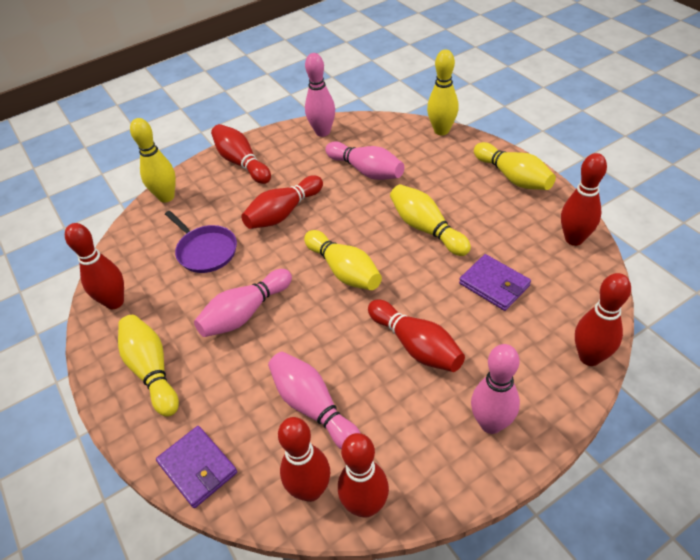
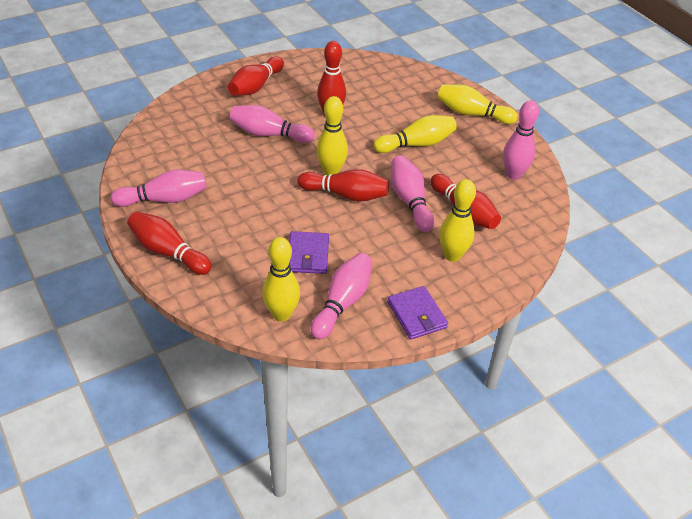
purple pan: [165,211,237,273] = 1 -> none = 0
red bowling pin: [65,223,124,309] [211,124,271,184] [241,175,323,229] [278,417,330,502] [338,433,389,518] [368,300,465,372] [561,153,607,246] [575,273,631,366] = 8 -> [127,211,212,275] [228,56,284,96] [297,169,389,202] [317,41,346,116] [430,174,501,229] = 5
yellow bowling pin: [118,315,179,417] [130,118,176,203] [304,230,382,290] [390,184,471,256] [427,50,459,135] [474,142,556,190] = 6 -> [262,237,300,322] [316,96,348,176] [373,115,457,153] [437,84,518,124] [439,179,476,262] = 5

